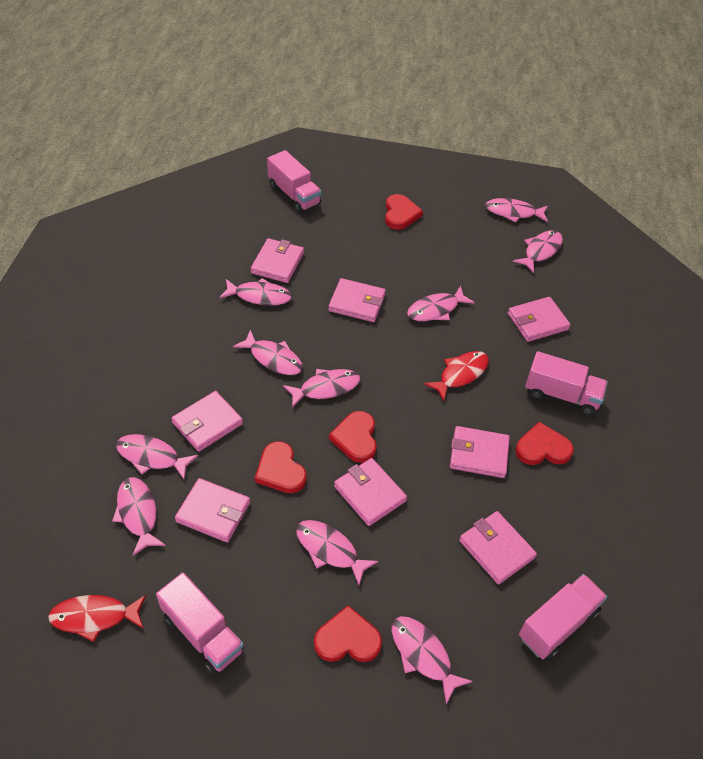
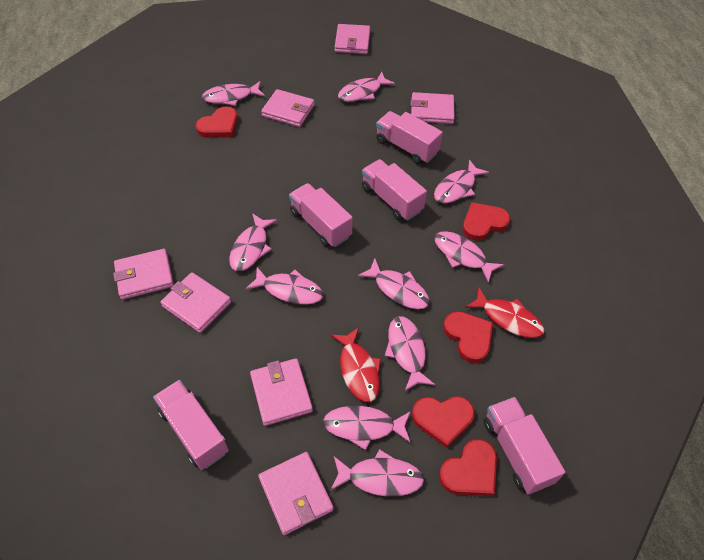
pink truck: [156,572,244,674] [267,150,321,213] [519,574,607,659] [525,351,608,415] = 4 -> [153,380,229,470] [289,183,353,247] [362,159,427,220] [376,111,443,164] [484,397,565,495] = 5
pink wallet: [171,391,243,452] [175,478,250,543] [251,238,304,283] [328,278,386,322] [334,458,407,526] [450,426,510,478] [459,511,537,584] [508,297,571,342] = 8 -> [113,249,174,300] [160,272,231,333] [250,358,313,426] [258,452,334,535] [261,89,315,127] [335,24,370,54] [411,92,455,124] = 7

